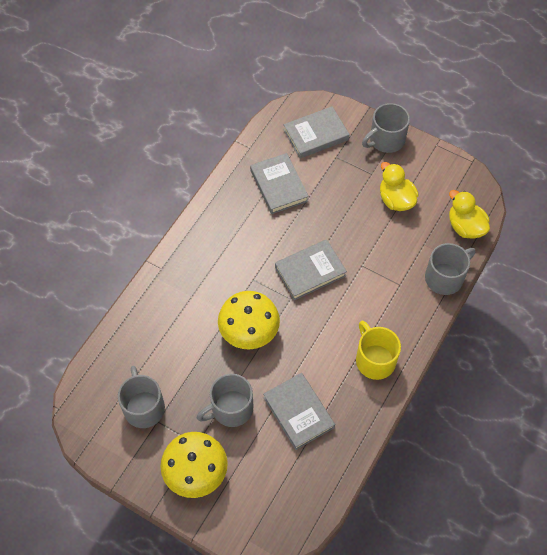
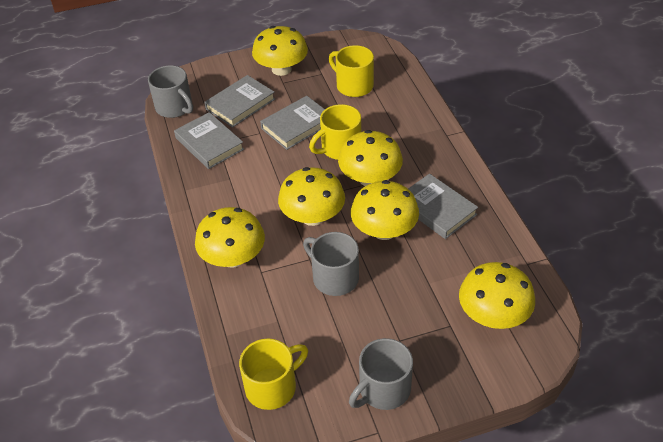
grey mug: [118,366,165,428] [197,374,253,427] [362,103,410,153] [425,243,475,295] = 4 -> [148,65,193,118] [303,232,359,296] [349,338,413,410] = 3
yellow duck: [380,162,419,211] [449,190,490,239] = 2 -> none = 0
yellow mug: [356,321,401,380] = 1 -> [239,339,308,410] [309,104,361,160] [329,45,374,97] = 3
yellow mushroom: [160,432,228,498] [218,291,280,349] = 2 -> [195,207,265,268] [252,26,308,76] [278,167,345,226] [338,130,403,186] [351,180,419,240] [459,262,535,329] = 6

